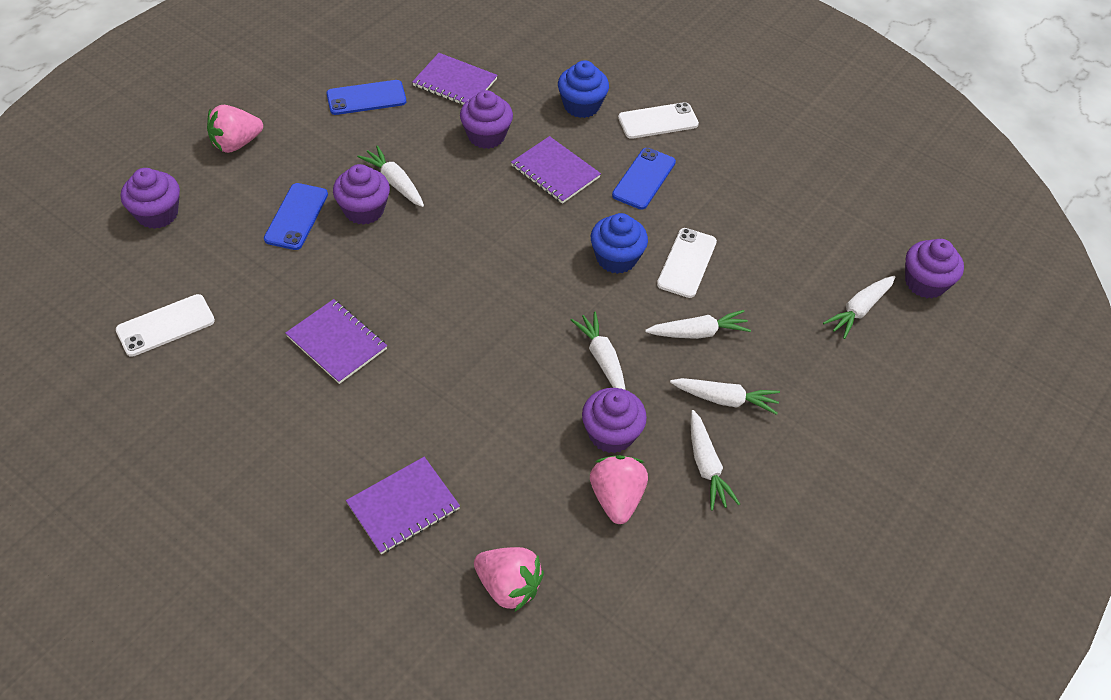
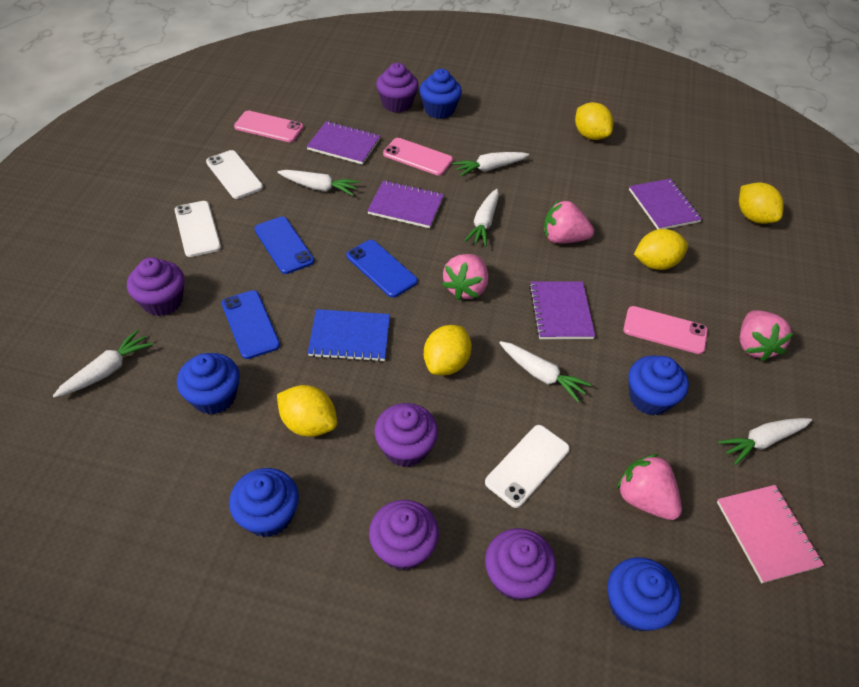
blue cupcake: [558,60,609,118] [591,213,648,274] = 2 -> [177,353,240,415] [229,468,299,537] [419,69,462,119] [607,557,681,631] [629,355,689,416] = 5
blue notebook: none = 0 -> [308,309,390,362] = 1
pink notebook: none = 0 -> [717,485,824,583] = 1
pink phone: none = 0 -> [234,111,304,142] [383,138,453,176] [623,306,708,354] = 3
pink strawberry: [207,105,263,153] [474,547,544,612] [590,455,648,524] = 3 -> [442,254,488,300] [544,200,594,243] [616,454,682,520] [740,310,794,361] = 4
yellow lemon: none = 0 -> [277,385,337,437] [424,325,472,375] [575,102,613,140] [634,229,688,270] [739,182,784,224] = 5

